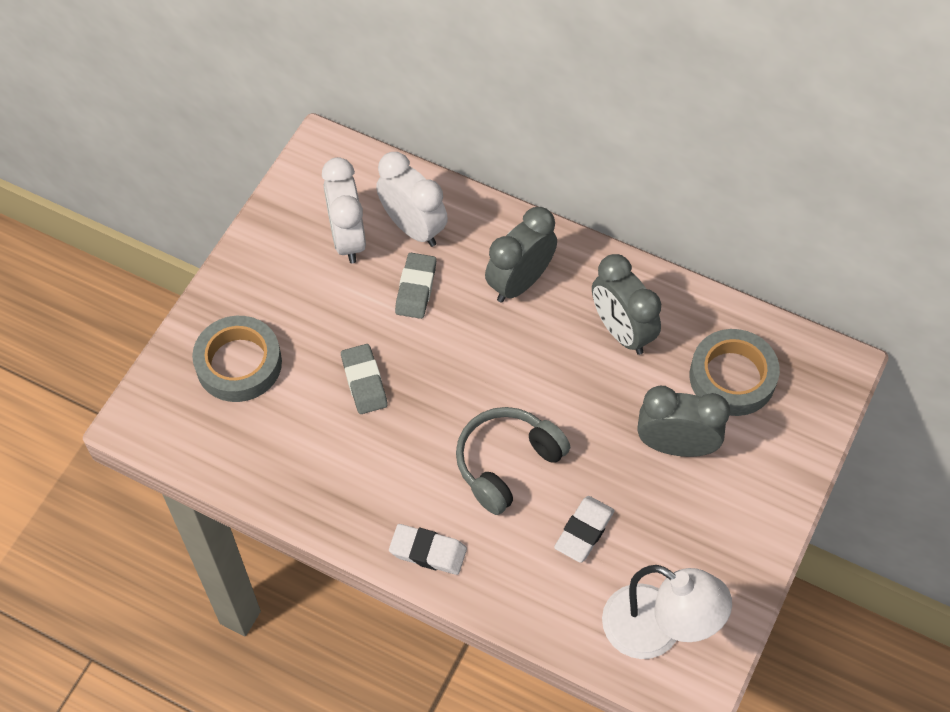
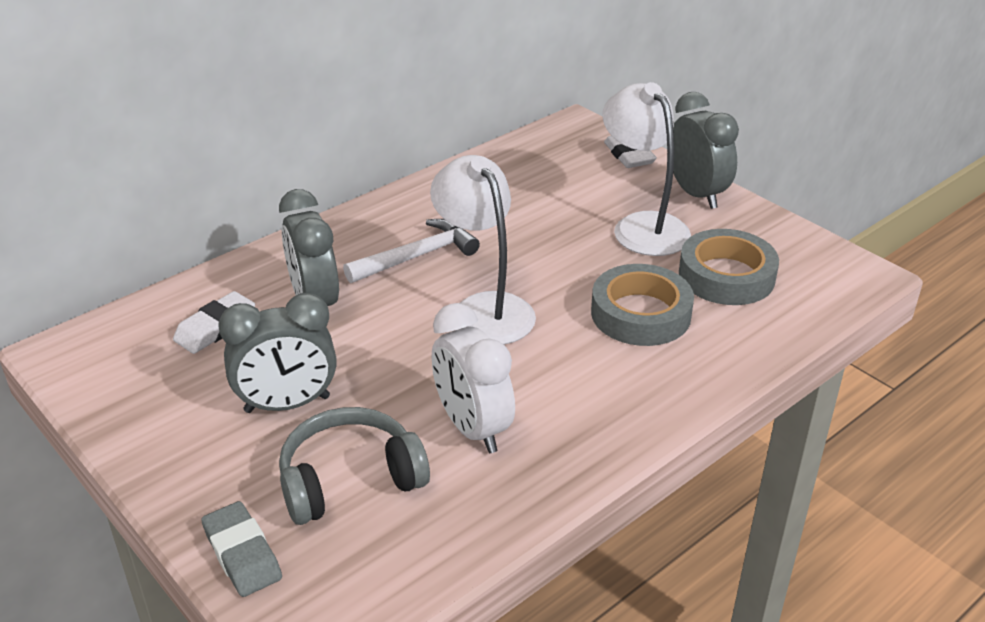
grey eraser: [341,344,387,414] [395,253,436,319] = 2 -> [201,501,282,597] = 1
white clock: [322,157,366,263] [376,152,448,247] = 2 -> [432,303,515,453] = 1
white hammer: none = 0 -> [343,219,480,283] = 1
white lamp: [602,565,732,659] = 1 -> [430,155,536,345] [602,82,691,256] = 2

